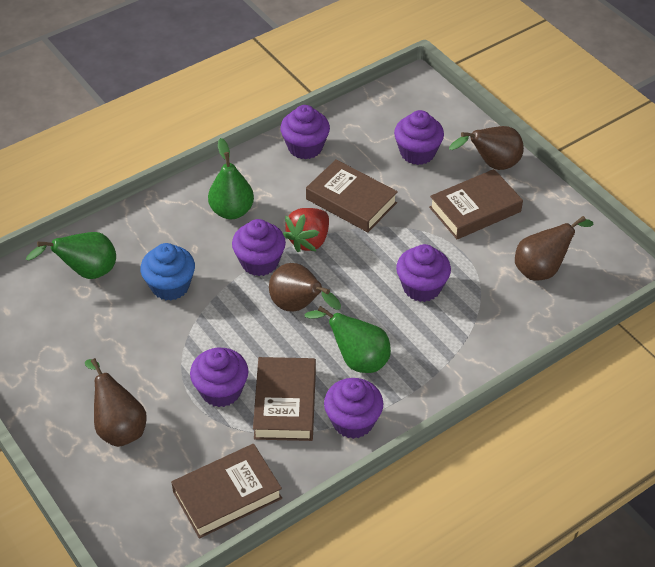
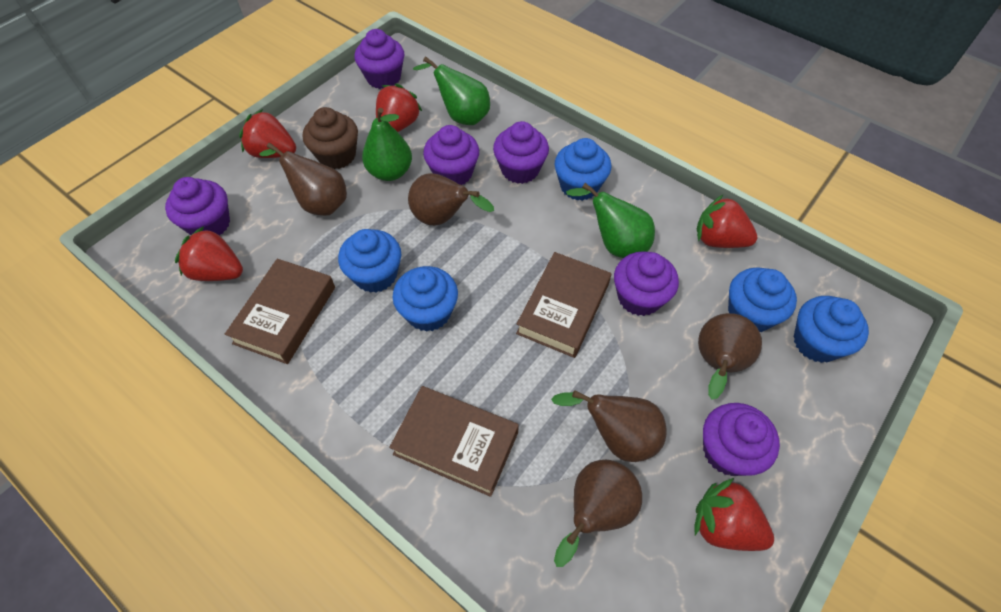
blue cupcake: [140,243,195,301] = 1 -> [338,229,401,293] [392,266,458,332] [554,138,611,201] [728,268,797,332] [794,296,869,363] = 5
brown book: [171,444,282,539] [253,357,316,441] [306,159,398,232] [429,169,523,239] = 4 -> [225,259,335,364] [389,386,519,497] [516,252,611,358] = 3
brown cupcake: none = 0 -> [303,107,358,169] = 1
brown pear: [85,358,147,447] [269,263,341,311] [449,126,524,170] [515,216,593,281] = 4 -> [259,143,347,216] [408,173,494,226] [551,390,666,462] [554,460,642,567] [698,313,762,400] = 5
red strawberry: [283,208,329,252] = 1 -> [175,226,243,281] [239,109,296,158] [376,83,422,132] [694,478,774,551] [697,195,757,248] = 5

